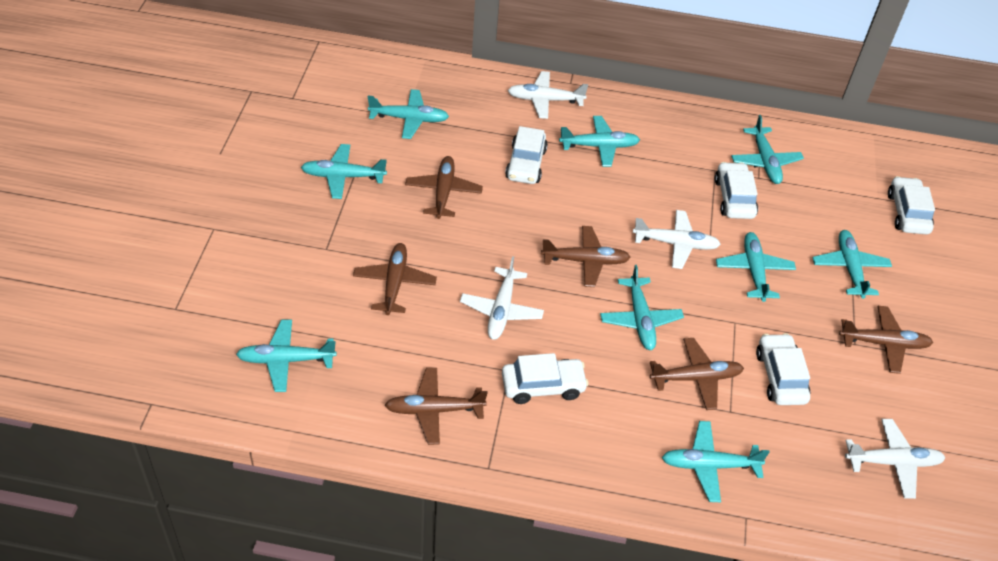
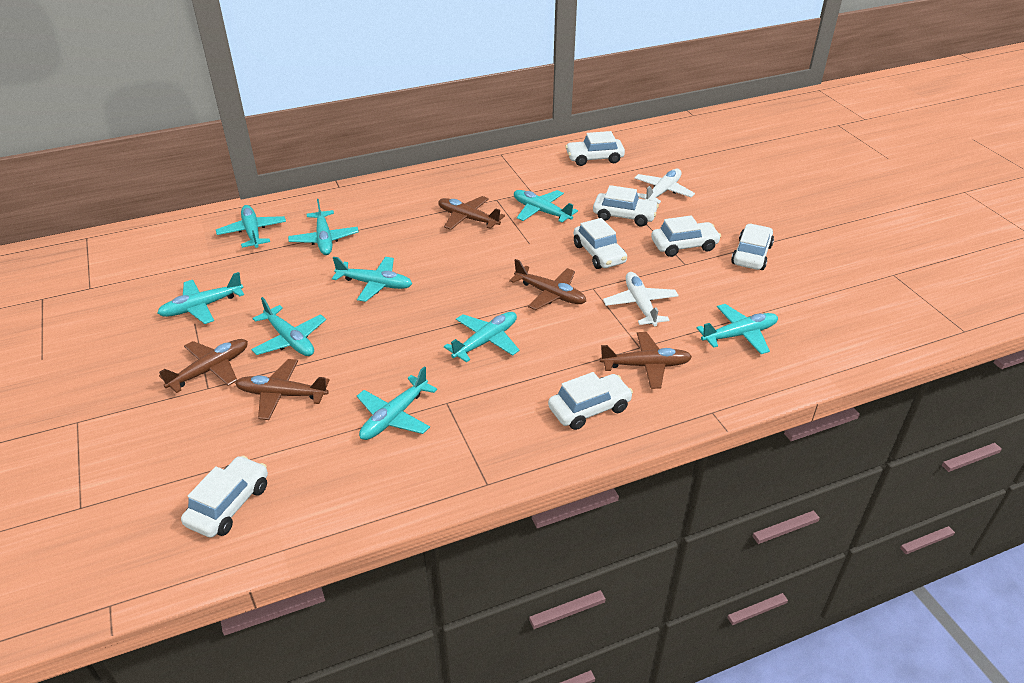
brown plane: [353,243,437,315] [385,368,488,445] [405,156,483,219] [541,226,631,287] [650,338,744,410] [839,306,933,374] = 6 -> [159,339,248,393] [235,359,330,420] [438,196,505,230] [509,259,586,310] [600,332,692,389] = 5
white car: [502,353,589,404] [505,126,548,184] [715,162,758,219] [756,333,810,405] [888,176,935,234] = 5 -> [181,456,268,537] [548,372,633,430] [565,131,625,166] [574,218,627,269] [593,185,659,226] [651,216,721,257] [731,224,774,270] = 7
white plane: [460,256,544,340] [508,71,588,119] [633,210,721,269] [845,419,946,499] = 4 -> [603,272,679,327] [634,169,695,204] = 2

